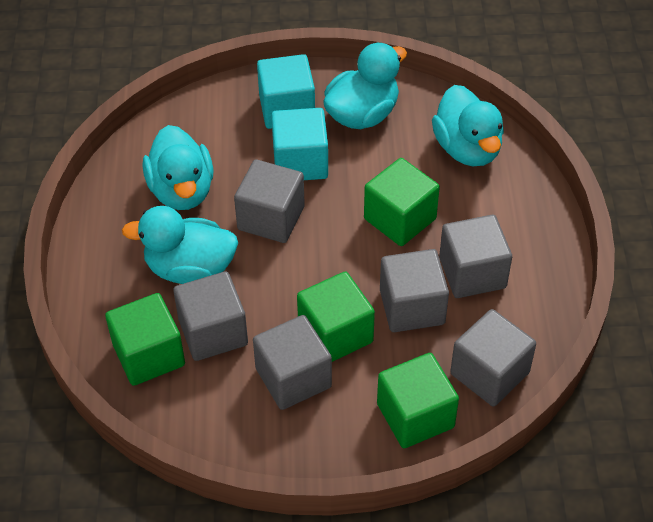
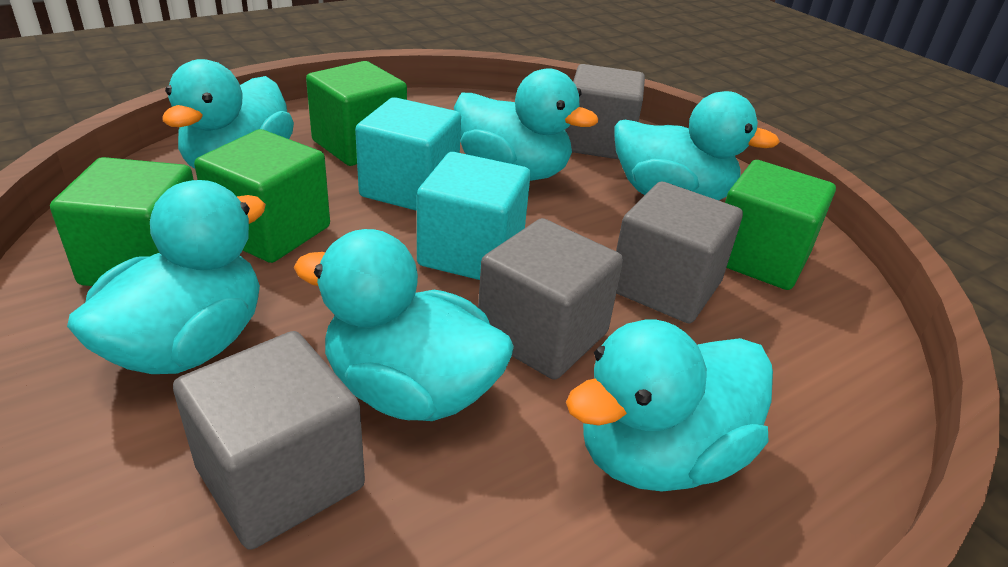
grey cube: [173,271,248,361] [234,159,305,243] [253,315,332,410] [380,249,449,332] [439,215,512,298] [450,309,536,406] = 6 -> [173,331,365,550] [478,218,623,380] [565,64,645,159] [616,181,743,323] = 4
turquoise duck: [122,206,238,284] [143,125,213,210] [323,43,407,129] [432,85,504,166] = 4 -> [67,180,266,374] [163,59,294,169] [294,229,514,421] [454,68,598,181] [566,319,773,492] [614,91,780,200] = 6

